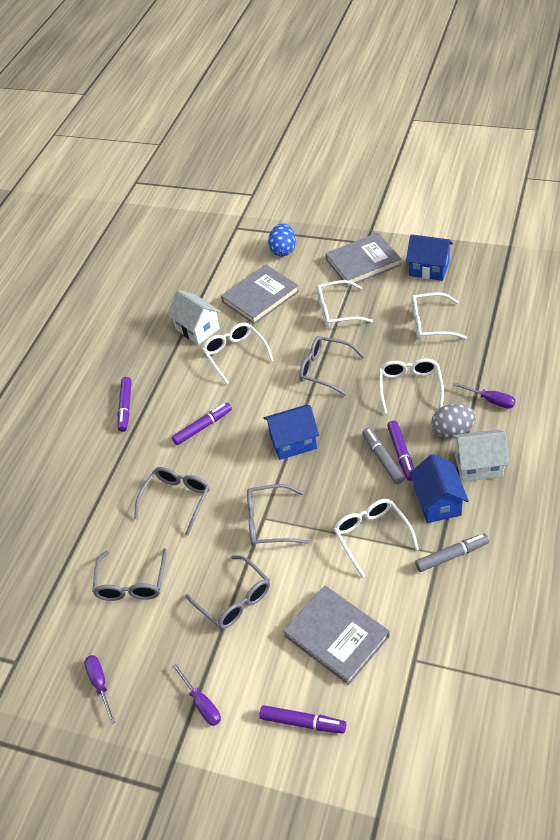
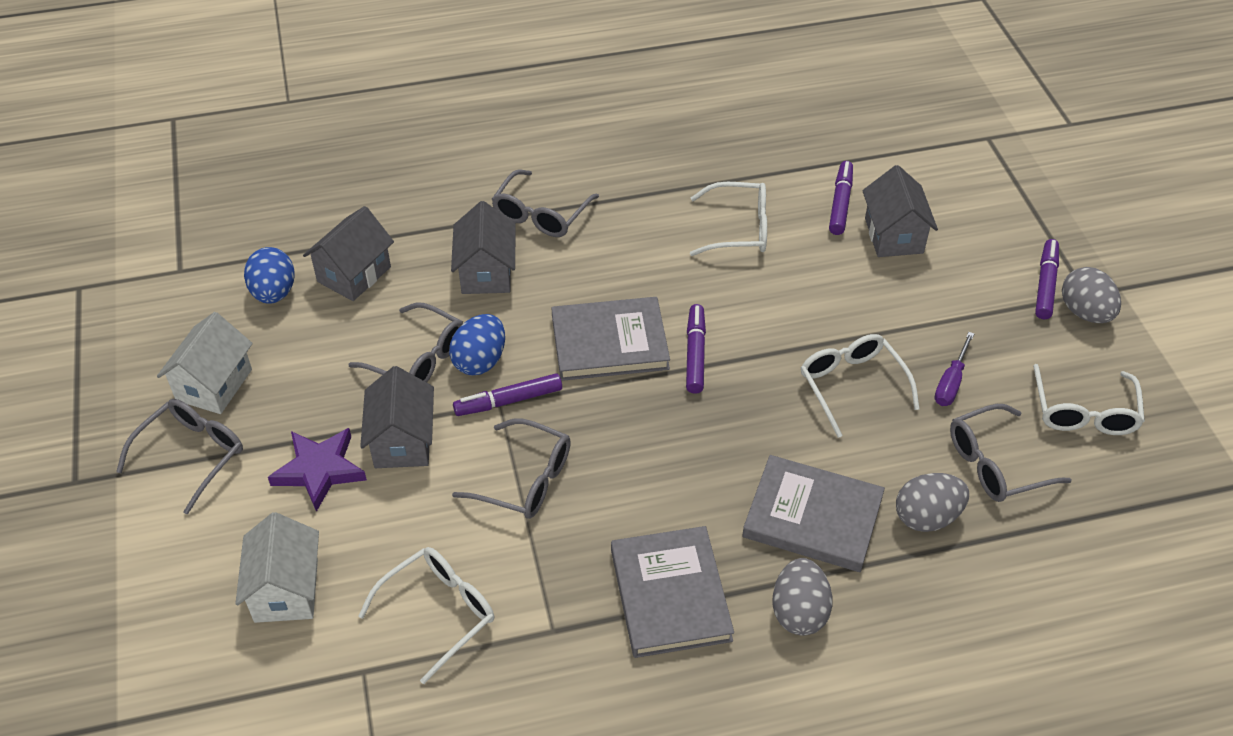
blue egg: [268,223,296,256] = 1 -> [244,247,295,304] [449,314,505,375] = 2
blue house: [264,405,319,460] [406,234,453,281] [410,454,469,523] = 3 -> none = 0
grey egg: [431,404,476,439] = 1 -> [773,558,832,636] [896,473,969,532] [1062,267,1121,323] = 3
grey house: none = 0 -> [303,206,394,301] [360,366,434,468] [451,201,516,294] [862,165,938,257] = 4
grey marker: [362,428,405,484] [415,533,489,572] = 2 -> none = 0
purple screwdriver: [84,655,115,724] [172,664,221,726] [453,382,516,409] = 3 -> [934,332,974,406] = 1
purple star: none = 0 -> [268,428,367,512] = 1
white glasses: [202,322,274,384] [316,280,373,327] [334,499,419,578] [379,358,444,414] [411,292,467,340] = 5 -> [358,547,494,684] [690,182,767,256] [801,334,920,438] [1033,364,1145,435] = 4

